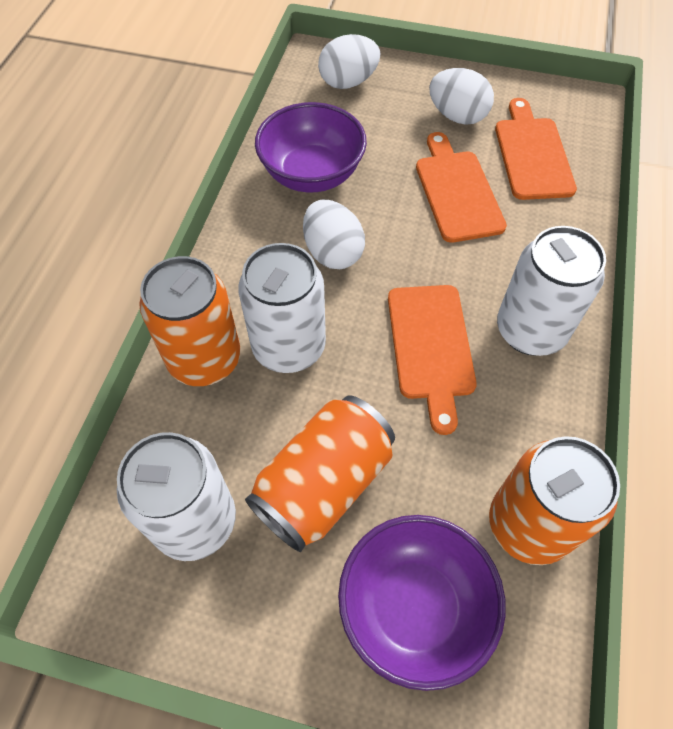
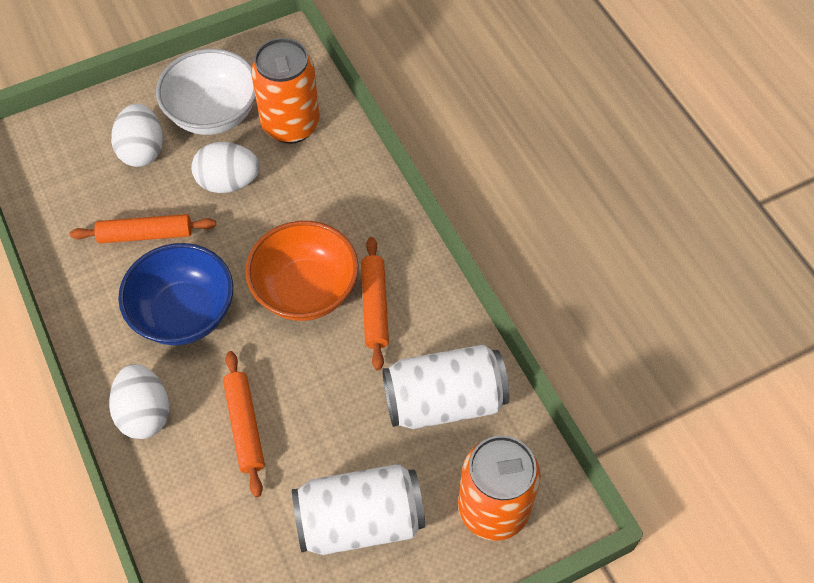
blue bowl: none = 0 -> [118,243,233,345] = 1
orange bowl: none = 0 -> [245,221,359,321] = 1
orange can: [139,256,241,386] [245,395,395,552] [489,436,620,565] = 3 -> [251,38,320,144] [458,435,541,541] = 2
orange cutting board: [388,285,477,435] [416,132,507,243] [495,98,577,200] = 3 -> none = 0
orange rolling pin: none = 0 -> [70,214,216,243] [223,351,265,497] [361,237,389,370] = 3
purple bowl: [255,102,367,192] [338,515,506,691] = 2 -> none = 0
white bowl: none = 0 -> [156,49,256,135] = 1
white can: [117,432,236,561] [238,243,326,373] [497,226,606,356] = 3 -> [292,464,425,555] [382,345,509,429] = 2

